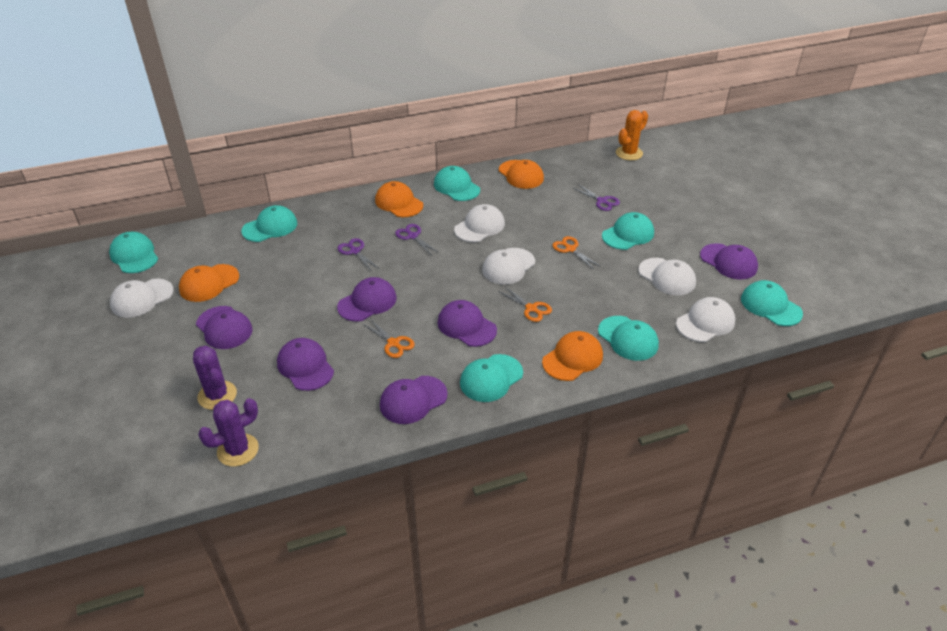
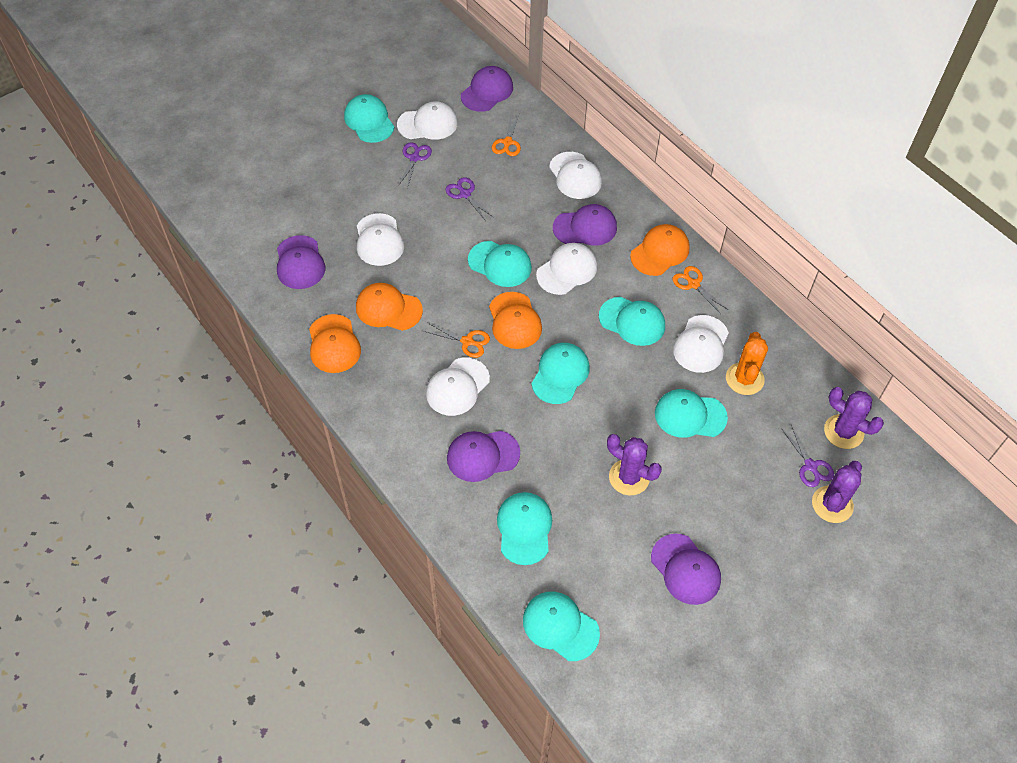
purple cactus: [193,345,237,410] [198,398,259,467] = 2 -> [607,434,662,495] [812,461,862,523] [824,387,884,449] = 3
purple cap: [196,306,253,349] [277,338,334,391] [337,277,396,322] [380,376,448,424] [437,300,497,347] [700,243,758,280] = 6 -> [277,235,325,289] [447,431,520,482] [461,66,513,112] [553,204,617,246] [651,534,721,605] = 5
white cap: [110,279,174,318] [454,204,505,242] [482,248,535,285] [639,258,696,295] [676,297,735,342] = 5 -> [357,213,404,266] [397,101,458,140] [426,358,490,416] [536,243,597,295] [549,152,602,199] [673,315,729,373] = 6

